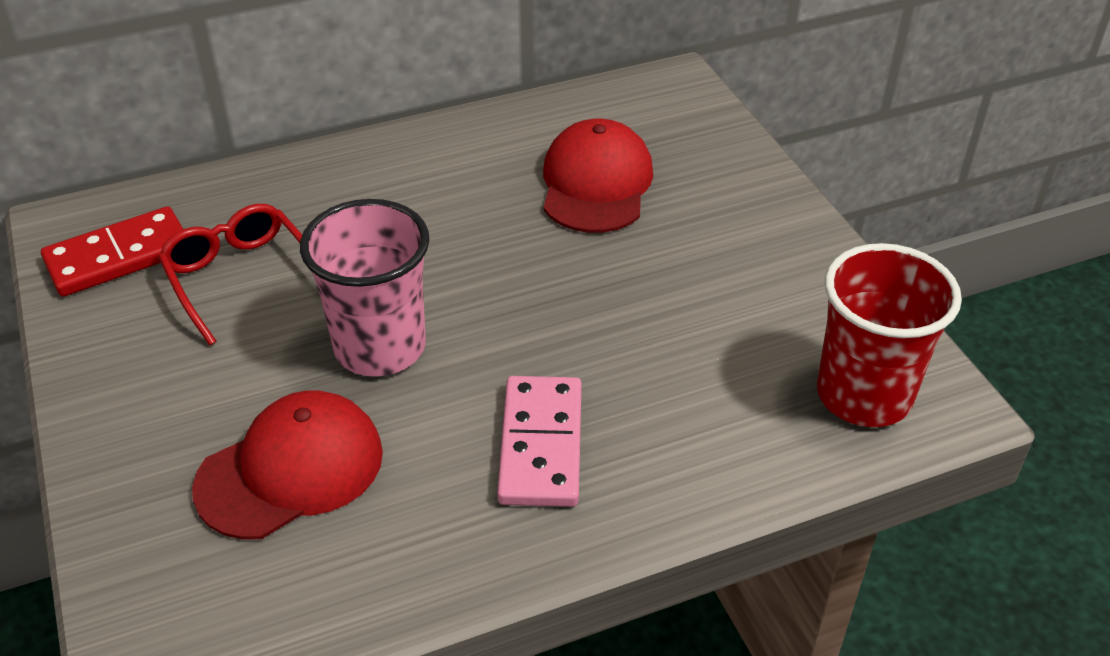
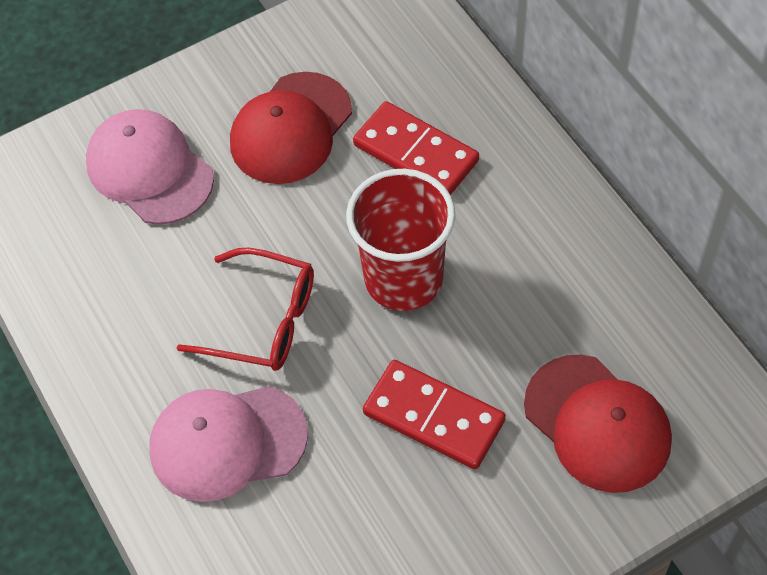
pink cap: none = 0 -> [86,109,214,225] [150,386,308,502] = 2
pink cup: [300,199,429,377] = 1 -> none = 0
pink domino: [497,376,582,507] = 1 -> none = 0
red domino: [41,206,183,297] = 1 -> [353,101,479,195] [363,360,506,469] = 2

